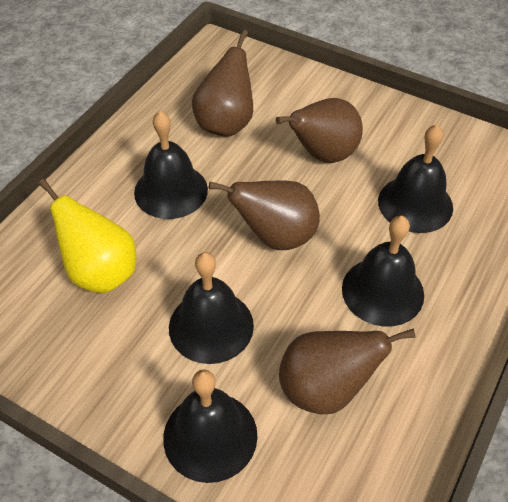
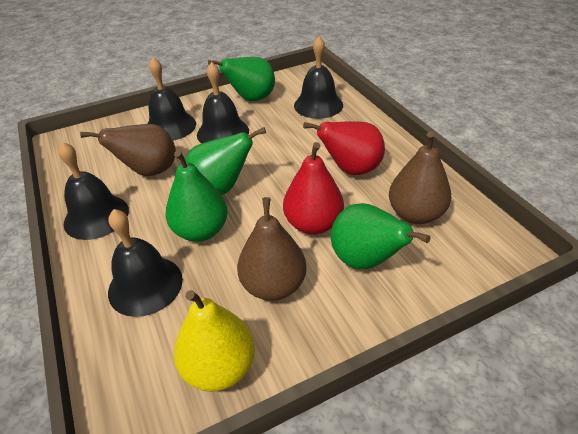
brown pear: [192,30,253,137] [209,181,320,250] [276,98,363,163] [279,328,416,414] = 4 -> [80,124,176,176] [237,197,307,301] [389,132,451,224] = 3
green pear: none = 0 -> [166,151,228,242] [185,127,266,195] [208,57,275,101] [331,203,431,269] = 4
red pear: none = 0 -> [283,142,344,235] [303,121,385,175] = 2

